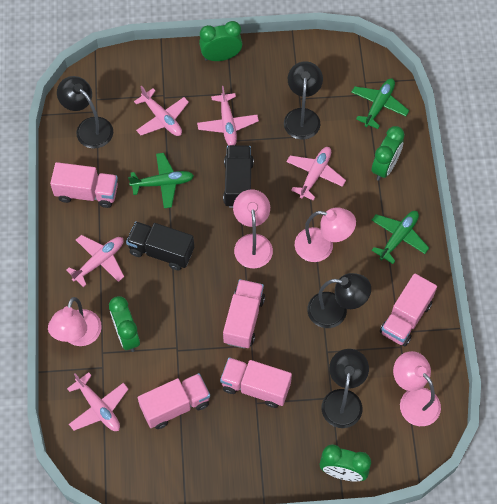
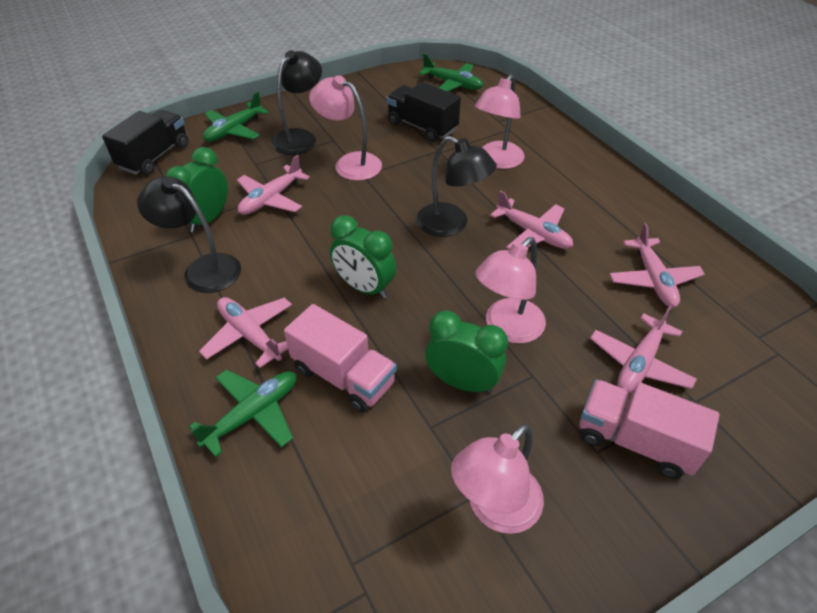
black lamp: [57,76,113,149] [284,61,323,140] [307,273,371,328] [322,349,369,428] = 4 -> [137,176,241,293] [271,50,322,155] [416,136,497,237] = 3
green clock: [109,296,140,352] [199,21,242,61] [320,444,371,482] [372,126,405,181] = 4 -> [165,147,228,233] [330,215,396,299] [425,311,508,394] = 3
pink truck: [50,162,118,208] [138,373,210,429] [220,357,292,408] [223,279,265,349] [380,273,437,346] = 5 -> [284,304,397,413] [579,379,720,479] = 2

